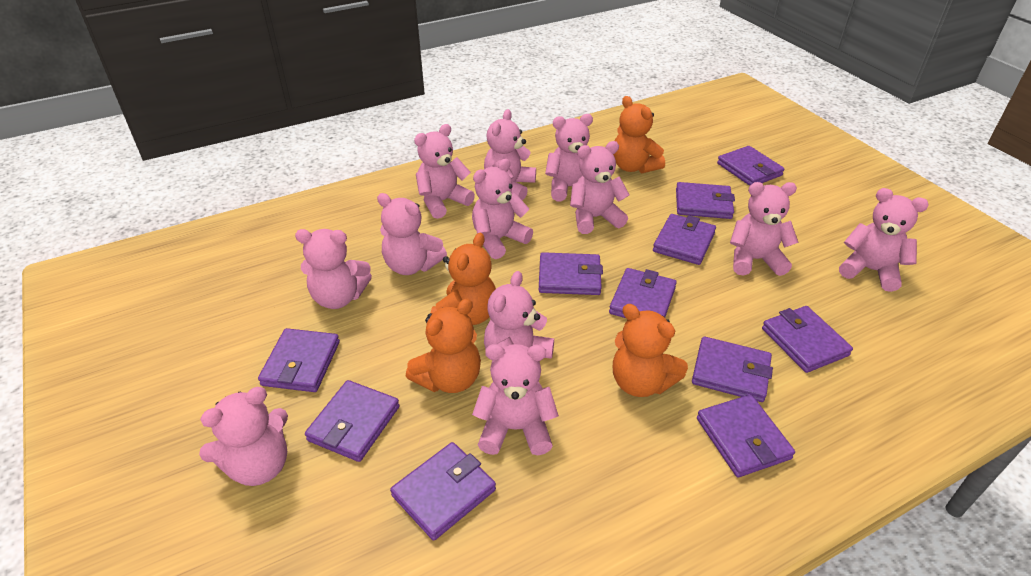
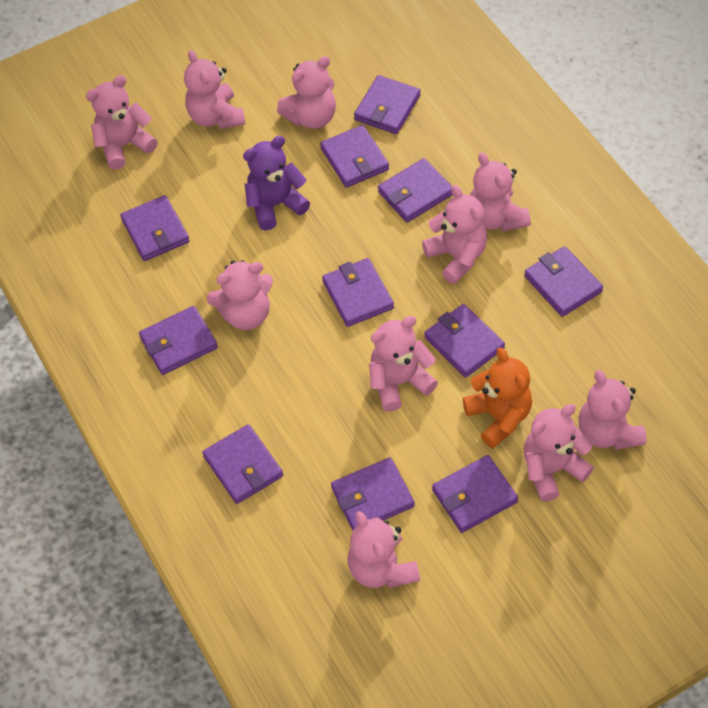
orange teddy bear: [406,299,481,393] [431,233,496,325] [613,96,665,173] [613,304,688,397] = 4 -> [463,348,532,448] = 1
pink teddy bear: [199,387,288,486] [295,229,372,309] [377,193,447,275] [414,124,475,219] [472,159,533,259] [472,344,559,455] [484,109,536,200] [484,271,554,379] [545,114,593,202] [570,141,630,234] [730,182,799,276] [839,188,929,292] = 12 -> [86,75,157,170] [184,50,246,129] [206,260,273,330] [277,56,336,129] [347,511,420,588] [369,316,438,412] [422,185,487,284] [470,153,531,232] [524,404,594,502] [578,370,647,450] = 10
purple teddy bear: none = 0 -> [243,136,310,230] = 1

